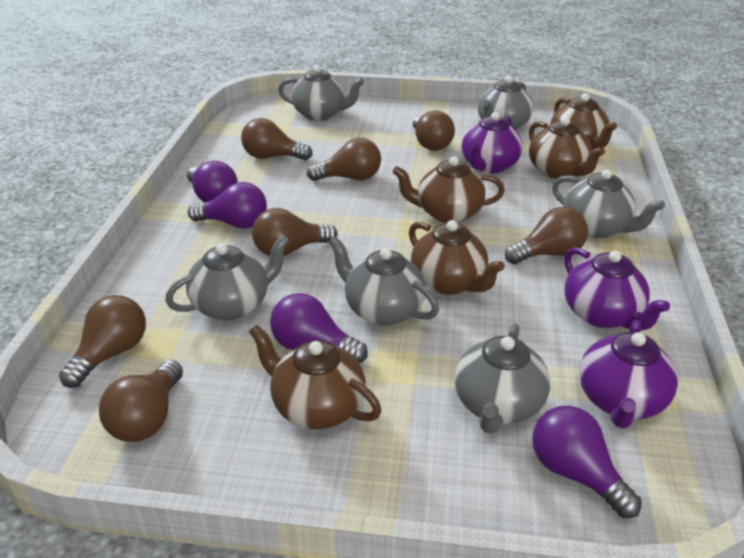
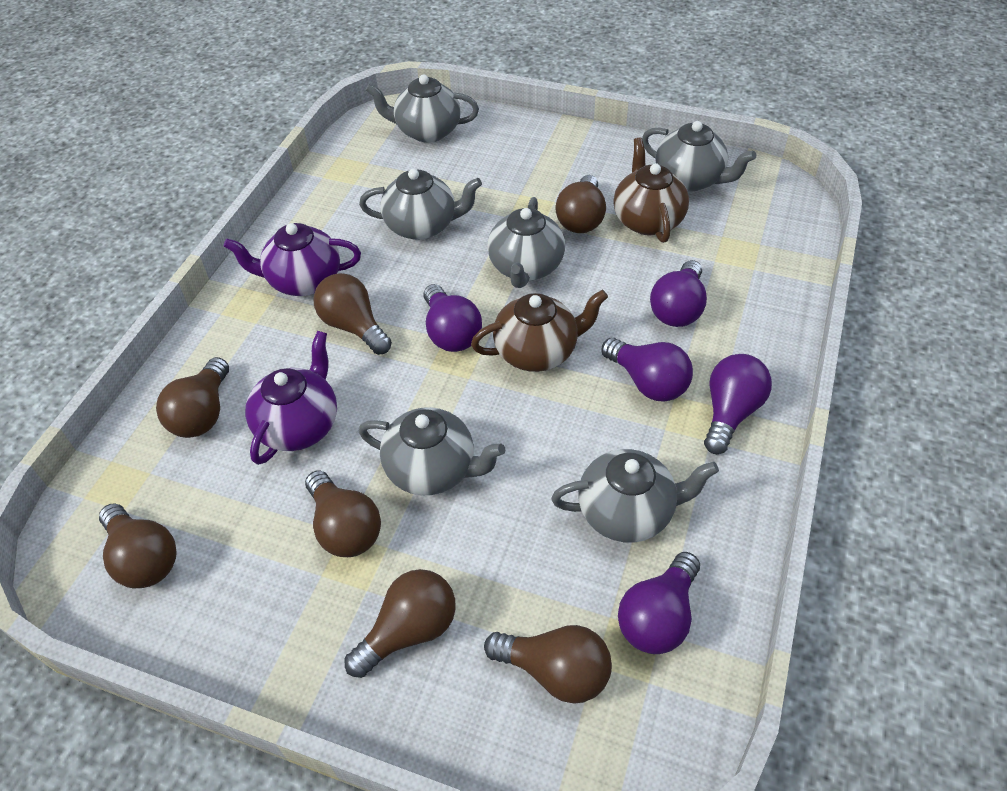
brown teapot: [249,324,381,429] [392,156,505,223] [409,220,505,295] [529,117,605,179] [550,93,617,150] = 5 -> [471,290,608,372] [613,138,689,243] = 2
purple light bulb: [187,161,238,202] [188,182,267,229] [270,293,368,363] [532,406,642,518] = 4 -> [424,284,482,352] [602,338,693,402] [618,552,700,654] [650,260,707,327] [704,354,772,454] = 5
purple teapot: [461,112,523,174] [564,247,670,331] [579,320,678,428] = 3 -> [224,223,361,296] [245,331,337,465] = 2

